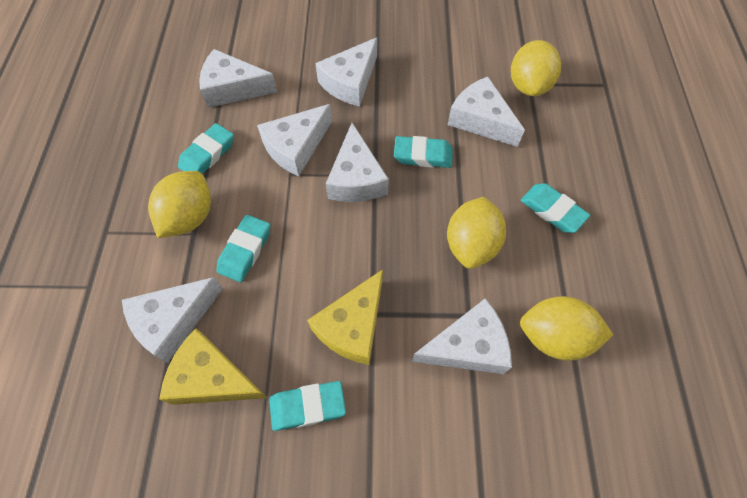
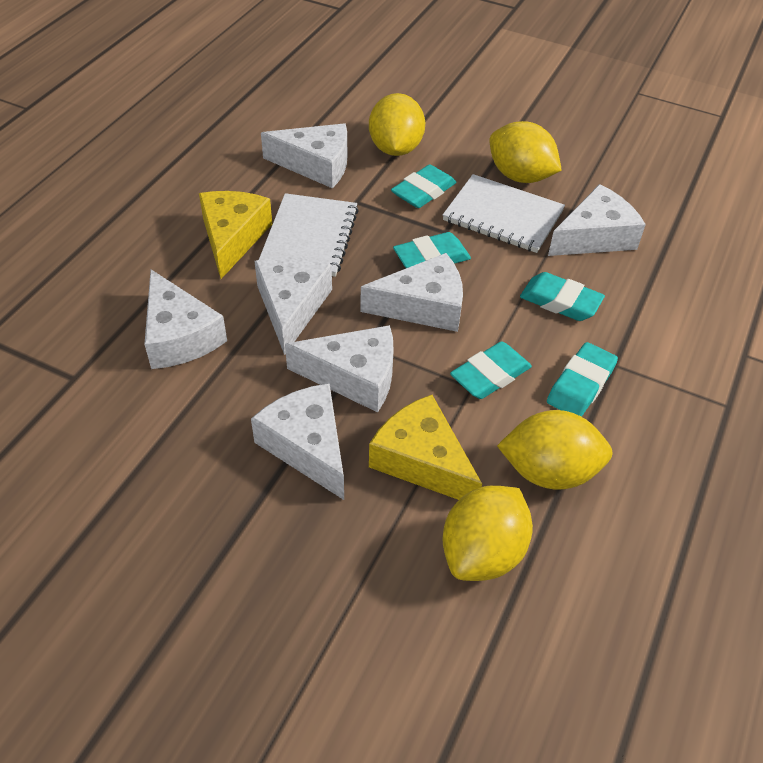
white notebook: none = 0 -> [259,193,359,277] [443,174,565,253] = 2

